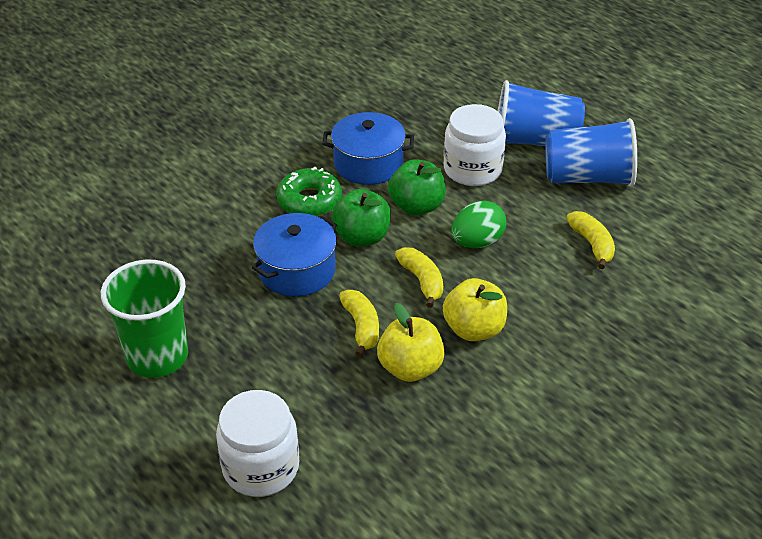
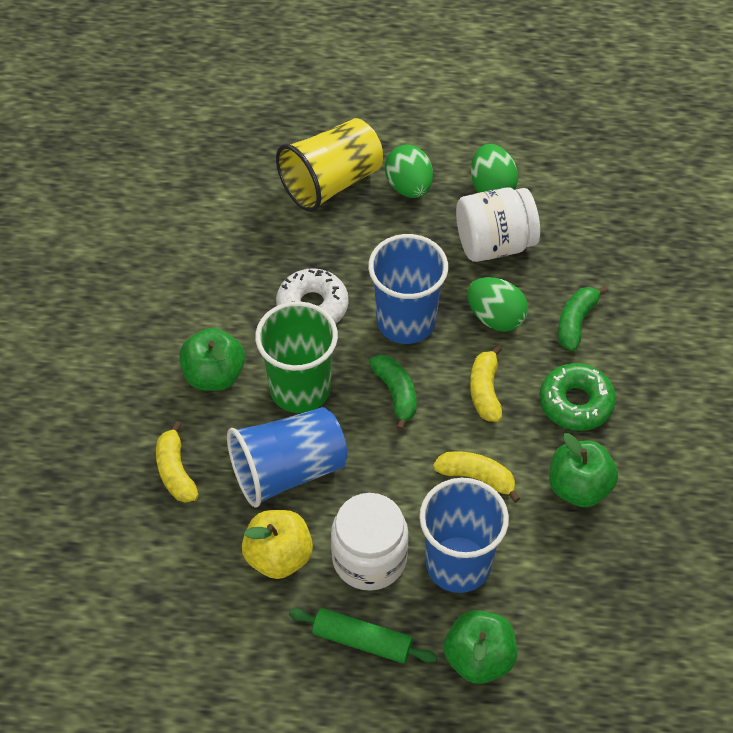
blue cup: [498,80,585,146] [545,118,637,187] = 2 -> [227,407,347,508] [368,234,448,344] [419,478,509,593] = 3
blue pot: [252,213,337,297] [322,112,414,185] = 2 -> none = 0
green apple: [332,189,391,247] [388,159,446,216] = 2 -> [179,328,245,391] [444,610,517,684] [549,433,618,507] = 3
green banana: none = 0 -> [369,354,417,431] [558,286,609,351] = 2
green egg: [451,200,506,248] = 1 -> [385,144,433,198] [467,277,528,332] [471,144,518,193] = 3
green rolling pin: none = 0 -> [289,608,437,664] = 1
white donut: none = 0 -> [276,268,348,324] = 1
yellow apple: [377,303,445,382] [443,278,507,341] = 2 -> [242,510,313,579] = 1
yellow cup: none = 0 -> [276,118,383,212] = 1

